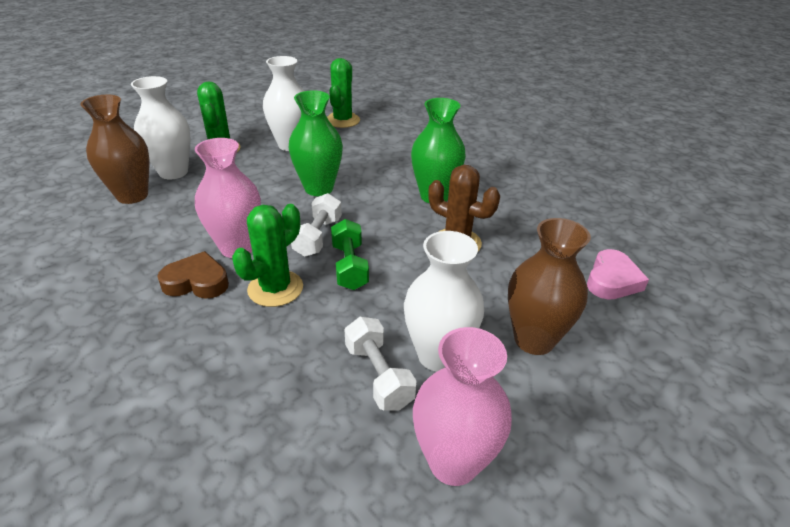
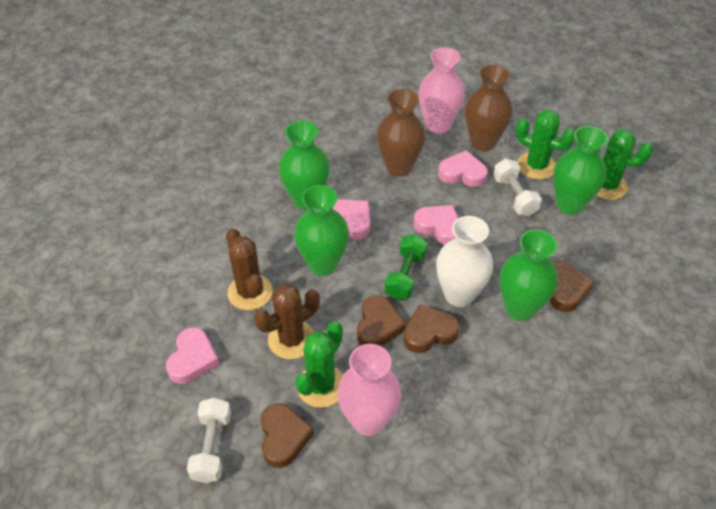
brown cactus: [428,165,500,251] = 1 -> [226,228,273,310] [254,284,320,359] = 2
brown heart: [157,251,229,299] = 1 -> [260,403,314,468] [357,295,406,346] [403,305,460,353] [550,261,595,312] = 4
green vase: [288,90,343,196] [411,98,466,203] = 2 -> [279,121,330,210] [294,185,349,276] [500,229,558,321] [553,126,608,215] = 4
pink heart: [587,249,649,300] = 1 -> [166,327,220,384] [333,199,370,240] [414,205,459,245] [438,151,488,187] = 4
white vase: [131,76,191,180] [263,56,304,151] [404,231,484,372] = 3 -> [436,216,493,307] = 1

